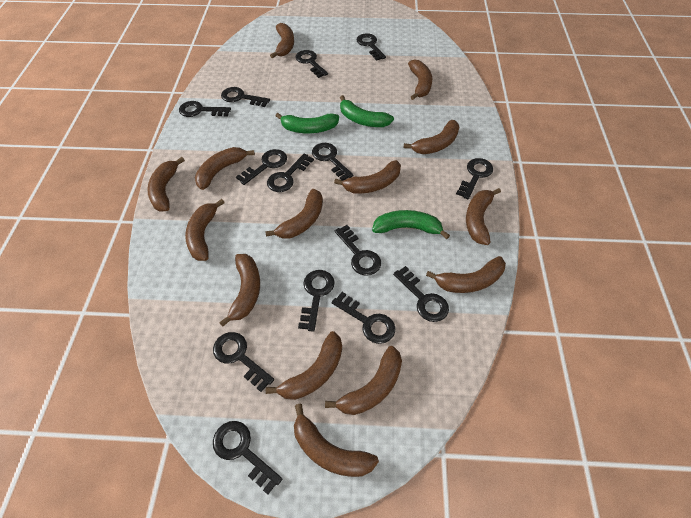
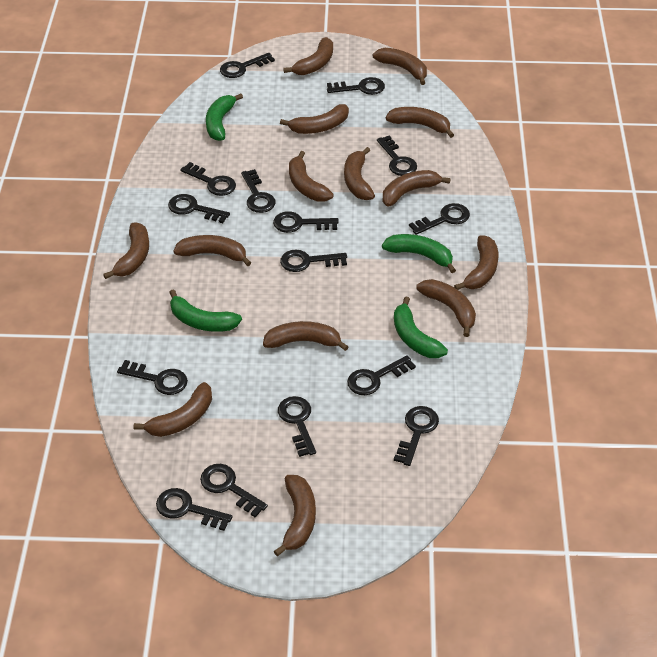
black key: [179,101,231,117] [213,332,274,392] [213,421,282,495] [221,87,270,107] [236,149,287,185] [267,153,314,192] [295,50,328,78] [298,270,335,332] [312,143,354,181] [332,292,395,344] [335,225,381,276] [356,33,386,61] [393,266,449,322] [456,158,493,199] = 14 -> [117,360,188,395] [156,488,233,531] [168,194,230,223] [180,162,236,196] [200,464,268,517] [220,53,275,78] [241,169,276,213] [273,211,339,233] [278,396,316,457] [280,250,347,272] [327,77,385,95] [347,355,416,395] [377,136,417,176] [394,406,439,466] [409,203,470,235] = 15
green banana: [276,113,339,133] [340,95,394,127] [372,210,450,239] = 3 -> [169,289,242,332] [206,93,243,141] [382,234,456,273] [394,297,448,358] = 4

